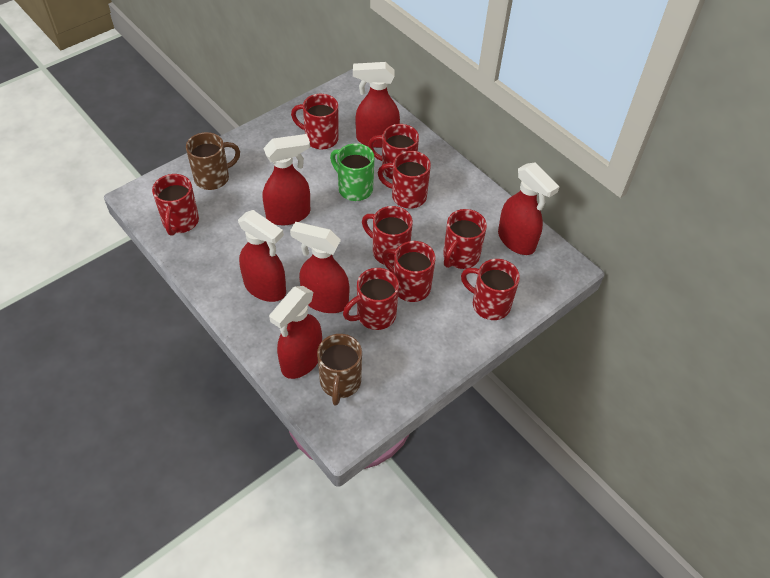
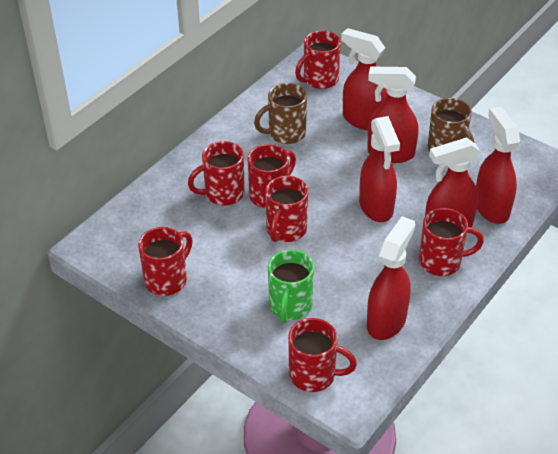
red mug: [152,174,199,236] [291,94,339,149] [343,268,399,330] [362,206,413,266] [368,124,419,179] [378,151,431,208] [382,241,436,302] [443,209,487,269] [461,259,520,320] = 9 -> [138,227,193,296] [188,141,245,206] [248,144,296,209] [265,176,308,242] [288,318,357,392] [295,30,341,89] [419,208,484,276] = 7

